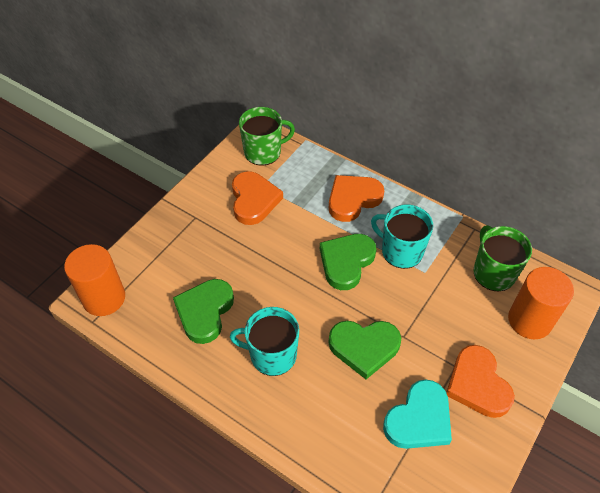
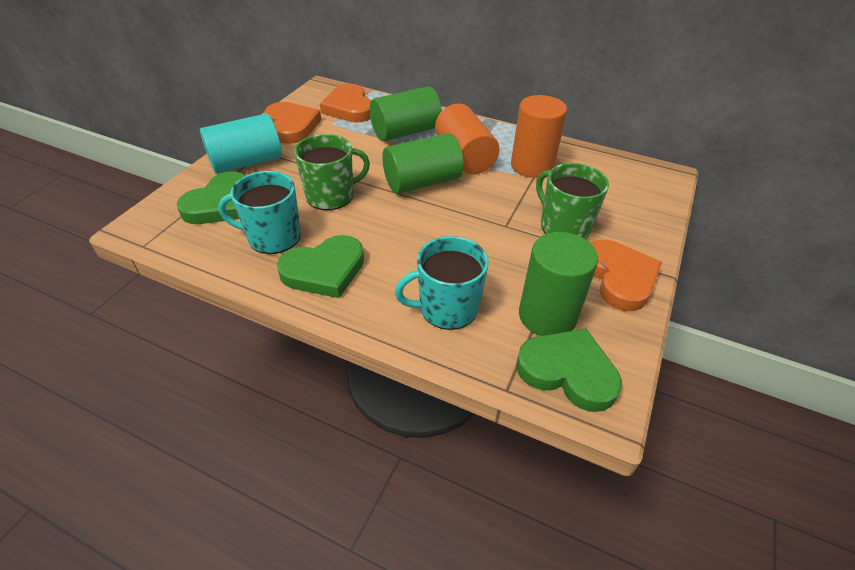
green cylinder: none = 0 -> [370,86,442,141] [382,133,464,194] [519,232,598,336] = 3
turquoise cylinder: none = 0 -> [200,114,282,174] = 1
turquoise heart: [383,379,452,449] = 1 -> none = 0

